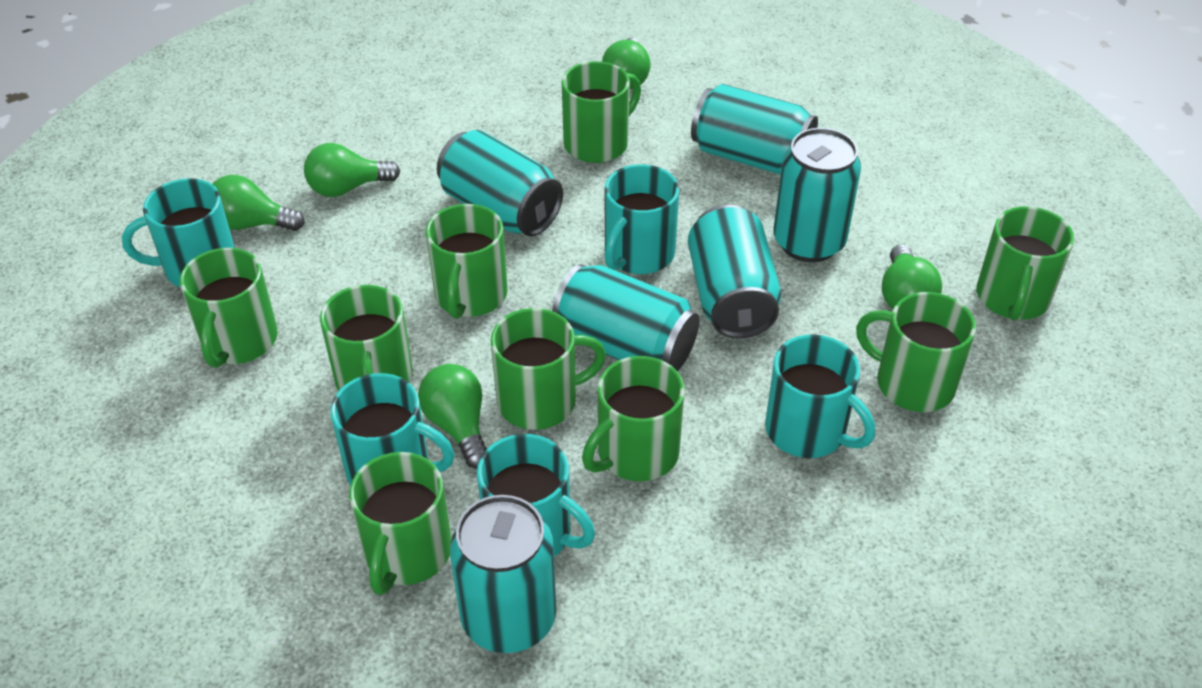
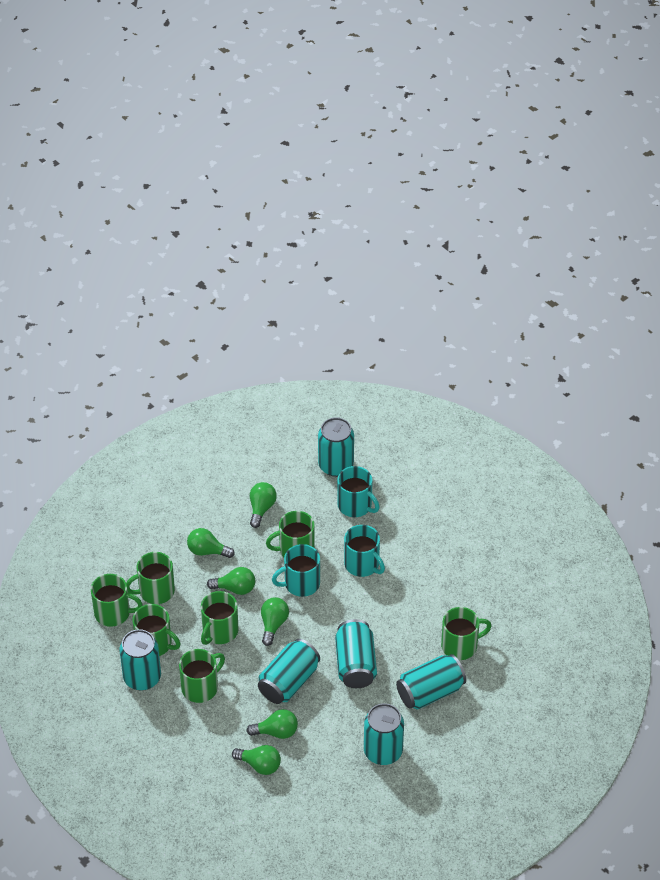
green light bulb: [212,175,305,231] [304,143,400,197] [418,364,487,468] [602,38,651,89] [882,244,942,309] = 5 -> [187,528,235,558] [207,567,255,595] [232,745,281,775] [246,709,298,739] [250,482,277,528] [261,597,289,646] = 6
green mug: [180,248,278,368] [320,285,413,391] [349,452,451,595] [426,204,508,319] [490,308,606,430] [562,61,641,163] [582,356,685,481] [856,292,976,412] [977,206,1074,321] = 9 -> [91,574,143,627] [126,552,175,604] [133,604,180,656] [179,649,225,703] [201,591,238,645] [266,511,315,557] [441,607,491,660] = 7
turquoise mug: [122,178,235,288] [330,373,455,486] [477,434,595,556] [605,164,679,274] [765,334,875,458] = 5 -> [272,544,320,597] [337,466,379,517] [344,525,385,577] = 3

